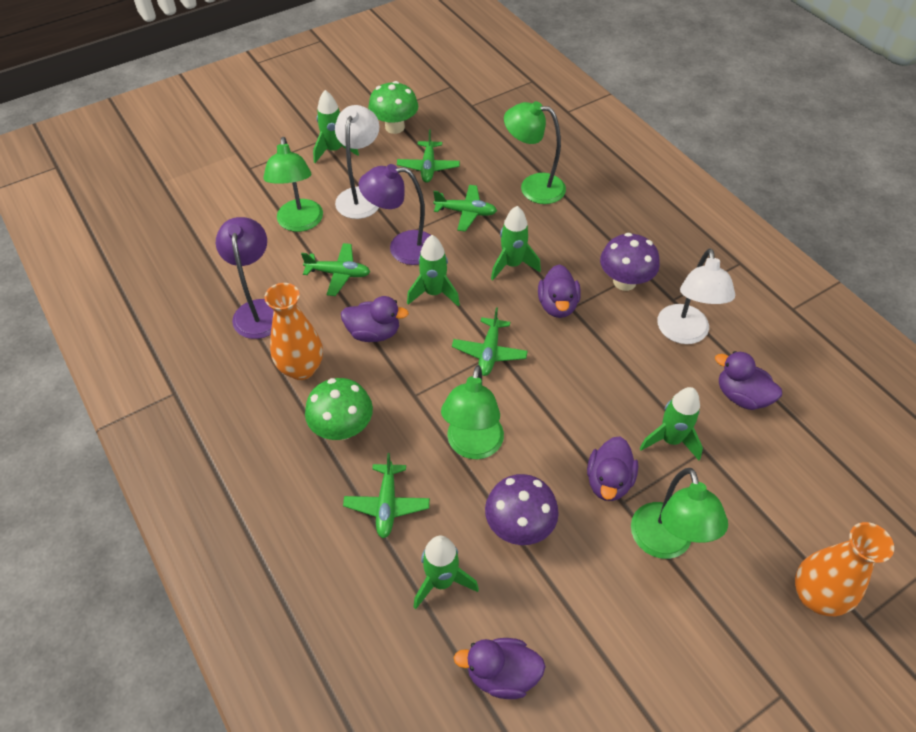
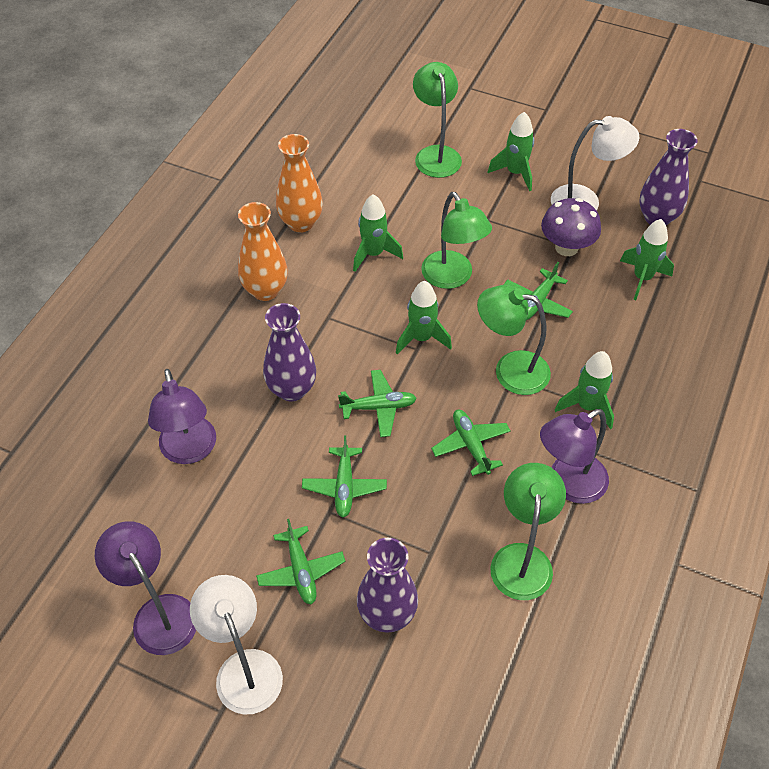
green mushroom: [305,378,373,440] [368,81,418,134] = 2 -> none = 0
purple duck: [341,296,409,342] [454,638,546,699] [538,264,581,318] [587,437,638,501] [715,351,782,410] = 5 -> none = 0
purple lamp: [216,217,274,339] [359,164,431,265] = 2 -> [95,521,196,655] [148,369,216,464] [540,409,609,504] = 3
purple mushroom: [485,474,559,545] [600,233,660,291] = 2 -> [541,198,601,256] = 1
purple vase: none = 0 -> [263,303,316,402] [357,538,418,633] [639,129,698,225] = 3

